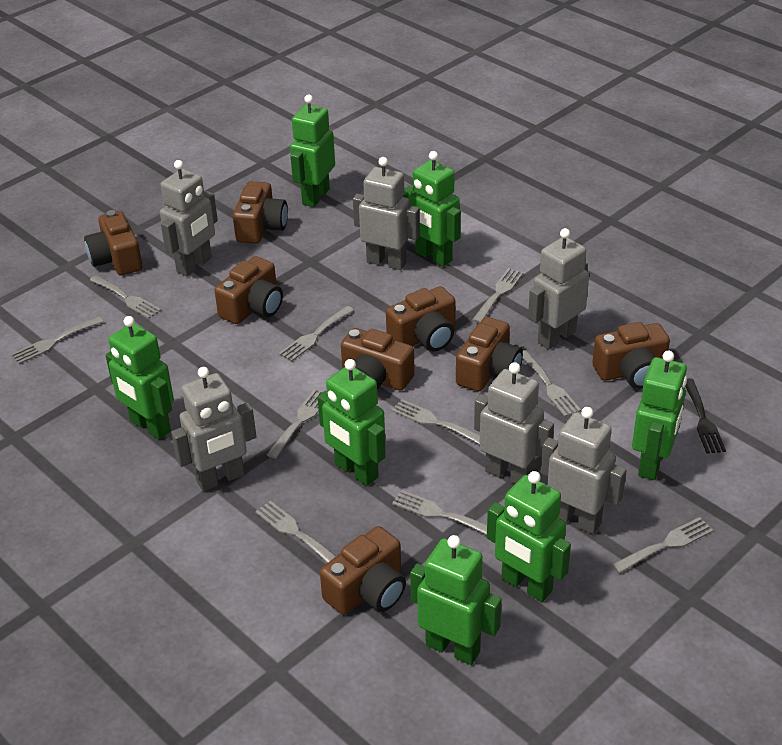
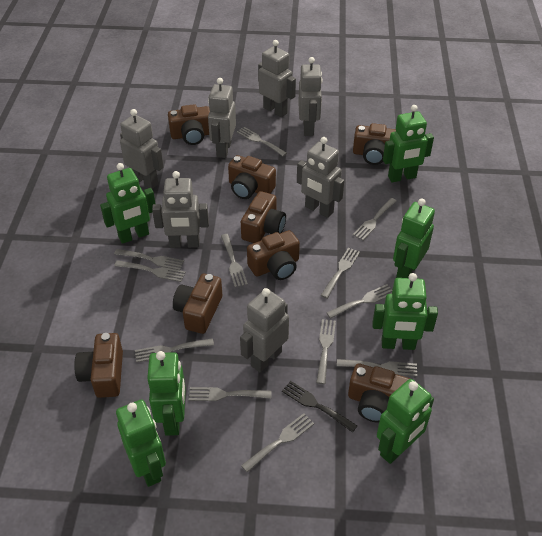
grey fork: [11,316,104,364] [90,275,161,319] [255,501,336,563] [267,389,322,459] [279,306,354,361] [391,399,480,445] [392,490,487,535] [472,268,524,323] [523,350,581,417] [612,517,713,574] = 10 -> [114,249,184,270] [114,260,186,282] [135,338,214,363] [189,387,272,401] [221,234,248,287] [237,127,287,156] [241,413,314,472] [316,319,336,384] [320,247,360,299] [327,284,392,319] [337,359,417,377] [353,198,397,240] = 12
grey robot: [160,160,218,276] [171,367,256,491] [353,157,420,270] [474,362,554,484] [528,228,589,350] [541,407,627,534] = 6 -> [120,109,164,189] [152,171,209,248] [208,78,236,158] [240,288,289,373] [258,40,296,117] [297,137,344,218] [298,57,323,136] = 7

